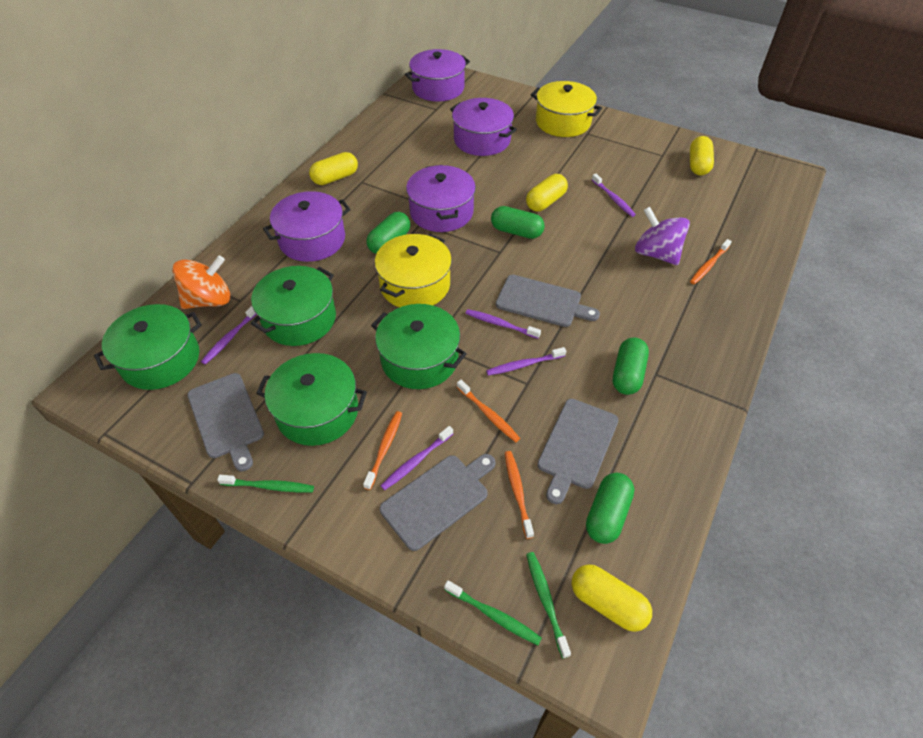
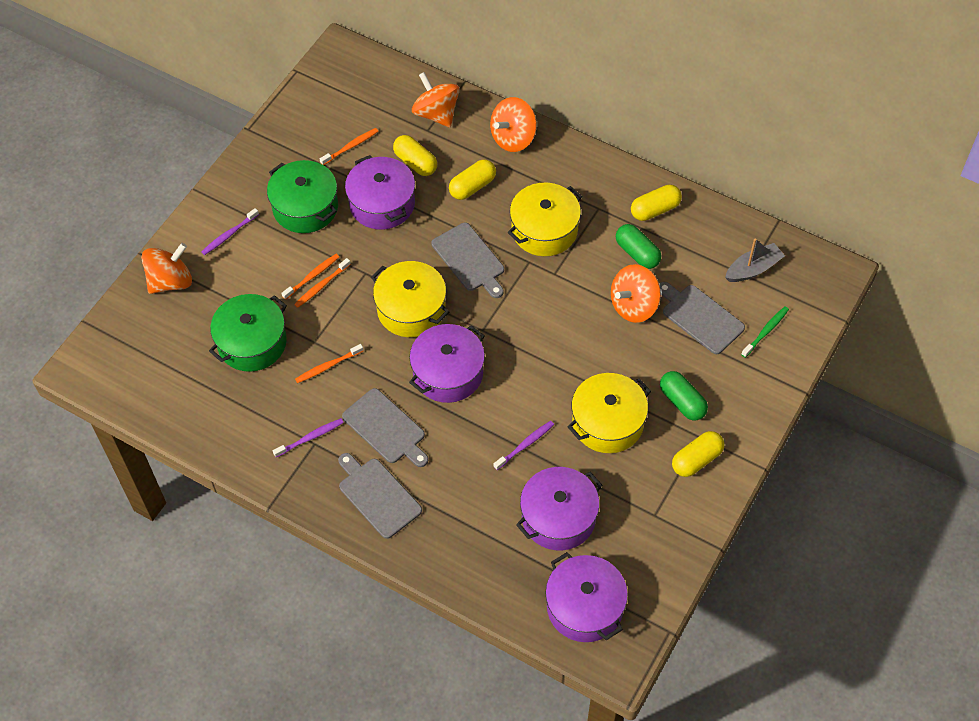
green capsule: [366,212,410,254] [491,206,545,239] [586,473,635,544] [613,338,649,395] = 4 -> [616,224,661,269] [660,371,708,420] = 2
green pot: [94,304,202,390] [251,266,336,346] [256,353,367,446] [371,304,467,389] = 4 -> [209,294,287,372] [267,160,338,233] = 2
green toothbrush: [217,475,314,492] [444,580,542,645] [526,552,571,658] = 3 -> [741,307,789,358] = 1
grey boat: none = 0 -> [725,238,785,282] = 1
orange spinning top: [172,255,230,309] = 1 -> [141,243,192,294] [412,72,459,127] [490,97,537,152] [611,264,661,323] = 4
purple spinning top: [635,207,690,265] = 1 -> none = 0
purple toothbrush: [201,306,257,365] [380,426,453,490] [465,309,541,339] [486,347,566,376] [592,174,636,217] = 5 -> [201,208,259,255] [273,418,344,457] [494,421,554,470] = 3
yellow pot: [375,234,452,307] [531,81,602,137] = 2 -> [371,261,449,337] [508,183,582,256] [567,373,651,453] = 3

